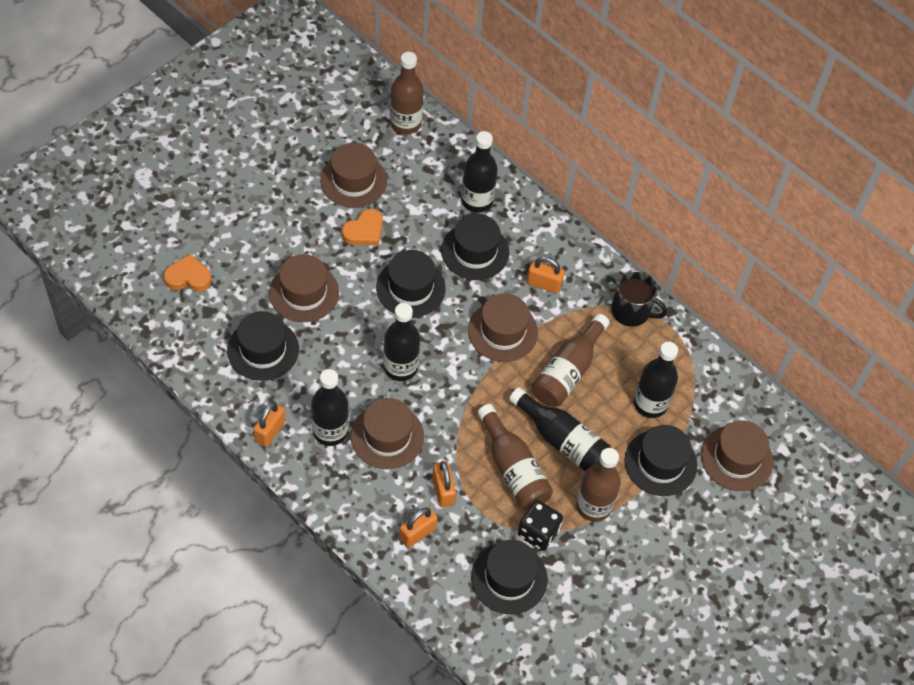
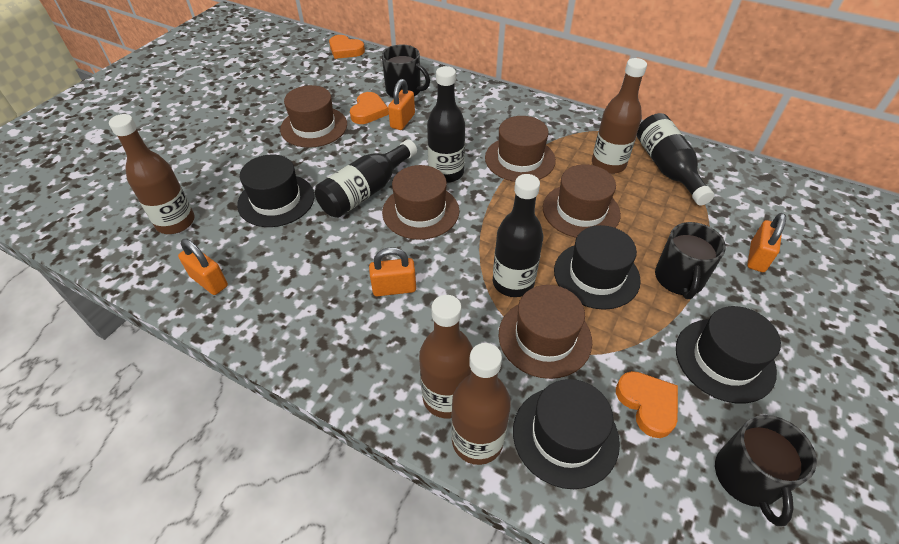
black bottle: [311,369,349,446] [383,303,420,381] [461,131,498,212] [509,387,611,472] [634,342,678,418] = 5 -> [315,139,417,218] [427,66,465,183] [493,174,543,297] [637,113,714,205] = 4
black dice: [518,500,563,551] = 1 -> none = 0
black hat: [227,311,299,381] [376,250,446,317] [441,214,509,280] [471,540,548,614] [625,425,697,496] = 5 -> [237,155,315,227] [513,379,620,489] [554,225,641,310] [676,306,781,404] = 4
black mug: [611,270,667,327] = 1 -> [382,45,430,97] [655,222,726,299] [715,415,817,526] = 3
orange heart: [163,254,212,291] [342,209,383,246] = 2 -> [329,35,365,59] [350,92,389,124] [616,371,678,438] = 3

